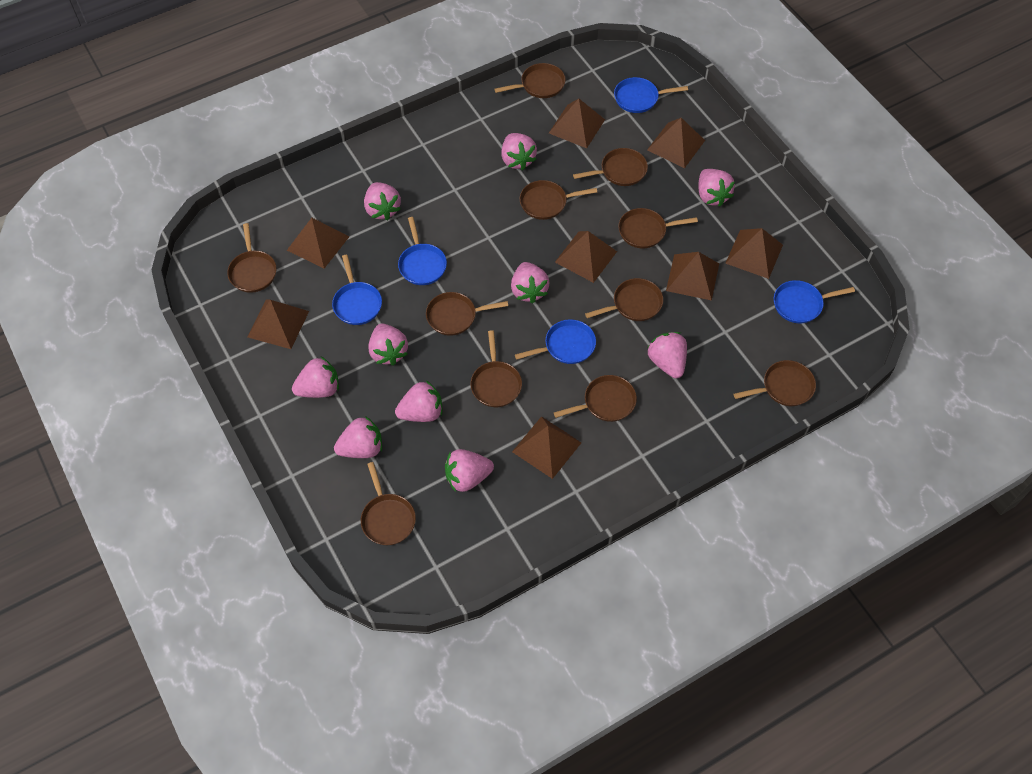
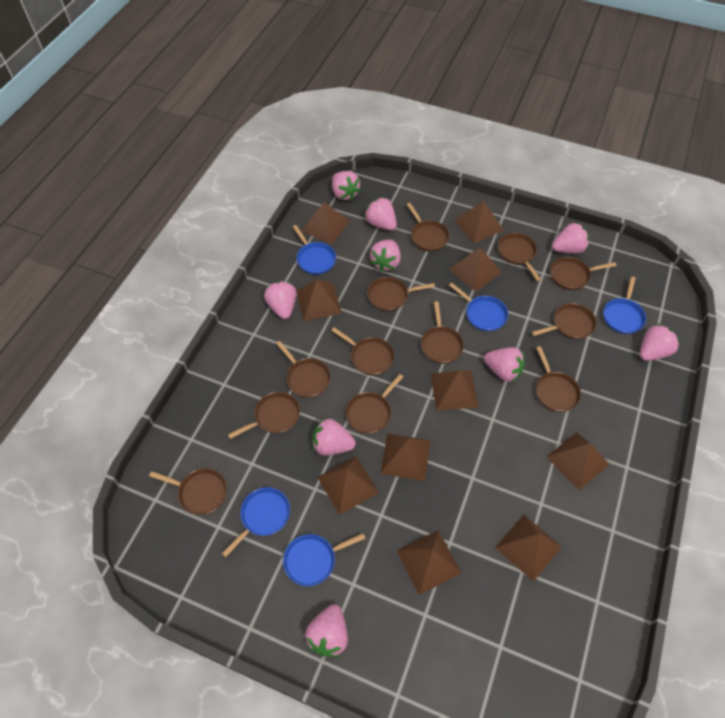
brown pan: [227,223,277,293] [361,462,416,545] [426,292,508,336] [470,330,522,407] [494,63,566,98] [519,180,597,220] [554,375,637,422] [573,148,648,186] [585,278,663,321] [618,208,698,248] [734,360,816,406] = 11 -> [149,468,227,515] [228,392,300,439] [276,341,331,398] [331,327,395,375] [345,374,403,434] [367,277,435,311] [407,203,450,252] [421,301,464,364] [498,233,541,281] [531,303,597,339] [536,346,581,412] [550,257,617,290] = 12
brown pyramid: [248,300,309,349] [287,218,349,268] [512,416,581,479] [549,99,605,148] [555,231,617,283] [647,118,705,168] [666,252,719,301] [725,228,783,279] = 8 -> [296,279,342,321] [301,202,350,245] [317,456,379,515] [380,433,431,481] [396,530,462,595] [431,370,478,411] [449,247,502,292] [454,201,503,244] [495,515,562,582] [546,432,610,490] = 10
pink strawberry: [292,357,339,398] [334,416,382,458] [364,182,401,221] [369,324,408,366] [395,381,443,422] [445,449,494,492] [501,133,537,170] [511,262,550,304] [647,332,687,378] [698,169,735,207] = 10 -> [264,281,297,319] [305,604,348,657] [312,418,356,455] [332,171,361,200] [364,197,397,231] [370,240,401,272] [484,347,525,382] [552,222,589,254] [640,324,680,361] = 9

